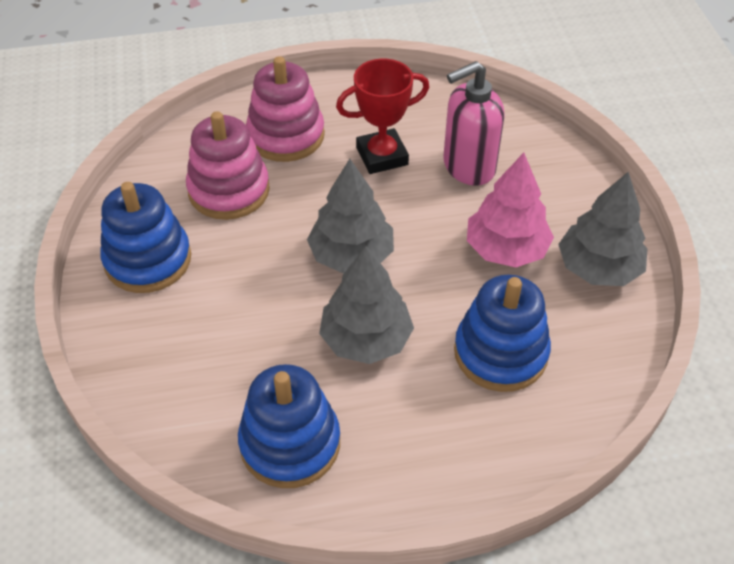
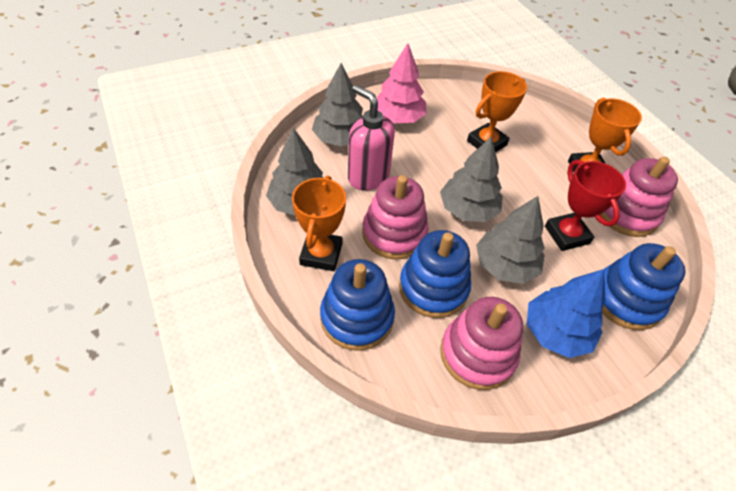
blue tree: none = 0 -> [527,269,606,358] = 1
grey tree: [307,159,394,273] [319,246,414,364] [558,172,647,286] = 3 -> [266,128,324,216] [312,63,363,146] [440,137,503,222] [476,196,545,284] = 4
orange trophy: none = 0 -> [292,176,346,271] [467,71,527,152] [568,98,642,172] = 3
pink stacking toy: [186,111,270,220] [246,56,325,162] = 2 -> [362,175,429,260] [440,297,523,390] [600,157,678,237] = 3

